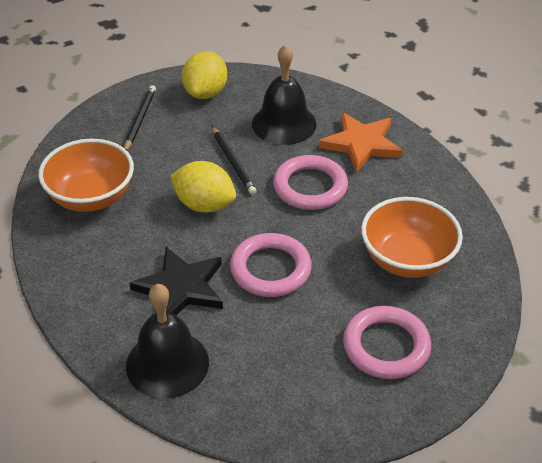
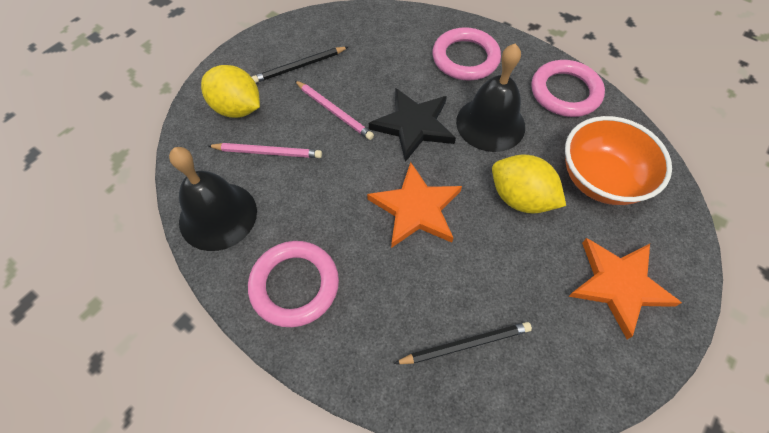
orange bowl: [38,139,134,212] [361,197,463,278] = 2 -> [565,116,672,205] = 1
orange star: [319,112,403,173] = 1 -> [367,162,462,248] [568,238,682,339] = 2
pink pencil: none = 0 -> [208,143,322,158] [294,80,374,140] = 2

